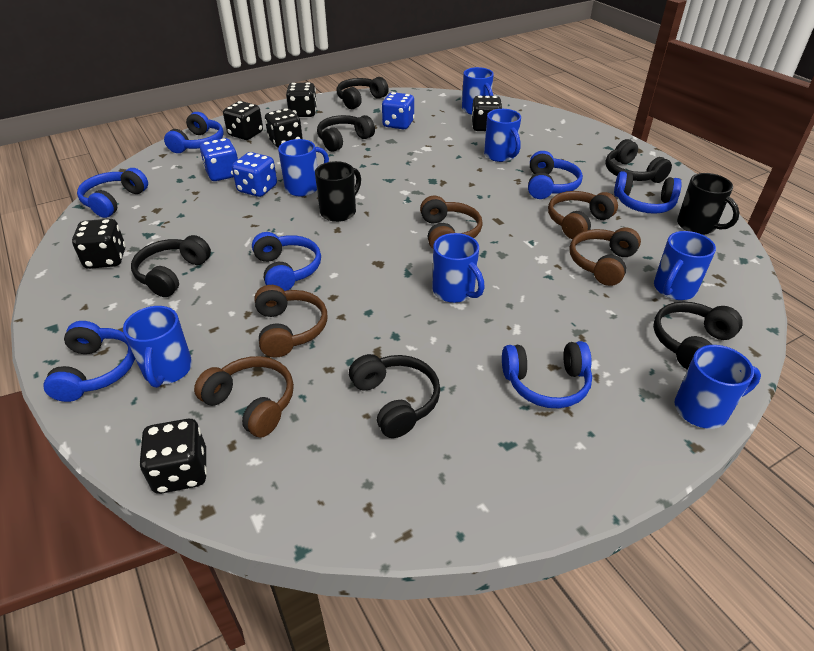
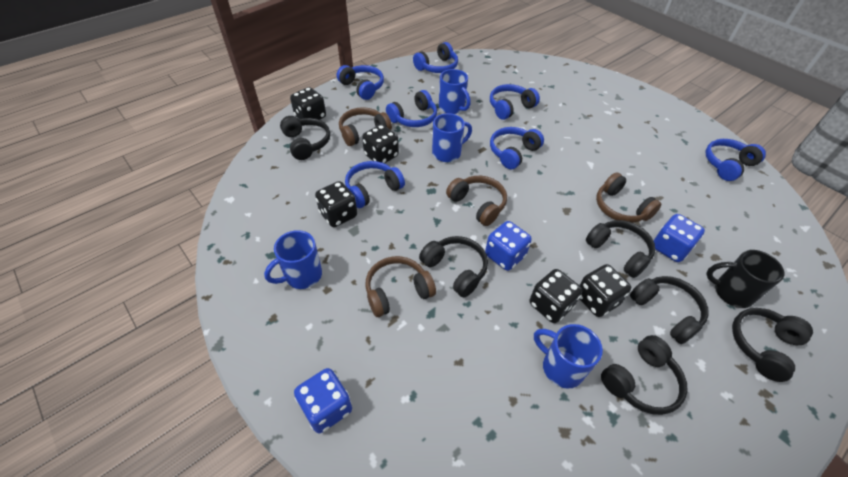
black dice: [72,219,126,269] [139,419,207,494] [223,101,263,140] [265,108,303,148] [286,82,317,117] [471,96,503,131] = 6 -> [290,87,326,120] [315,181,357,227] [362,124,399,164] [530,269,582,323] [579,264,631,317] = 5
black mug: [315,161,361,222] [677,173,740,235] = 2 -> [706,250,785,308] = 1
blue mug: [123,306,192,388] [278,139,329,197] [432,233,485,303] [462,67,494,115] [484,109,521,162] [654,231,716,300] [675,345,761,429] = 7 -> [264,230,322,289] [432,113,472,162] [439,69,471,114] [534,324,603,389] = 4
brown headphones: [194,356,294,438] [254,285,327,357] [420,196,483,249] [548,191,618,239] [570,227,641,286] = 5 -> [339,107,392,146] [365,256,436,317] [446,176,507,226] [596,172,662,223] = 4

